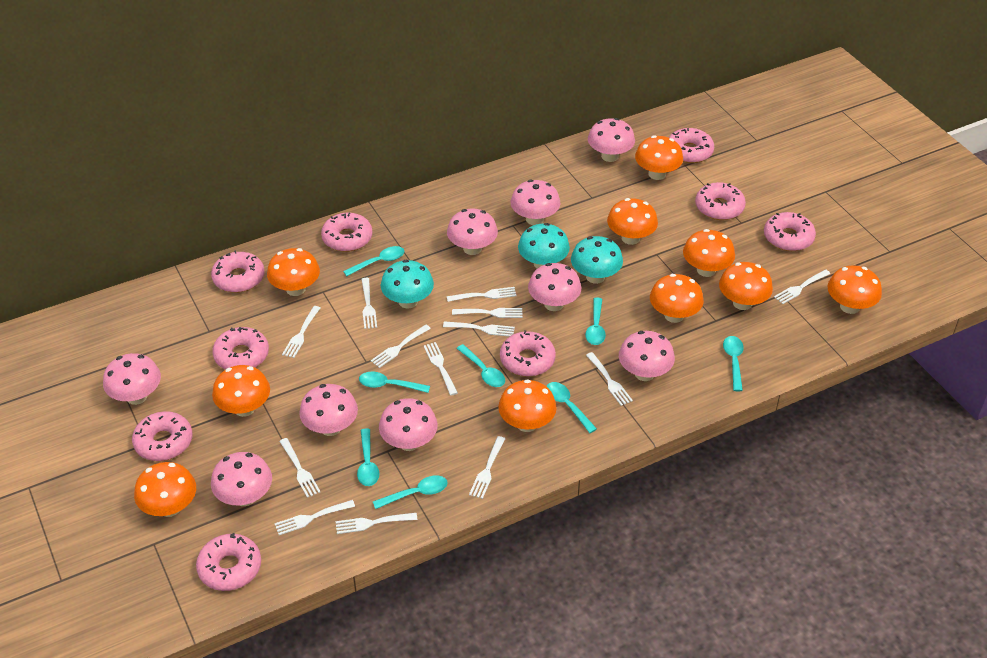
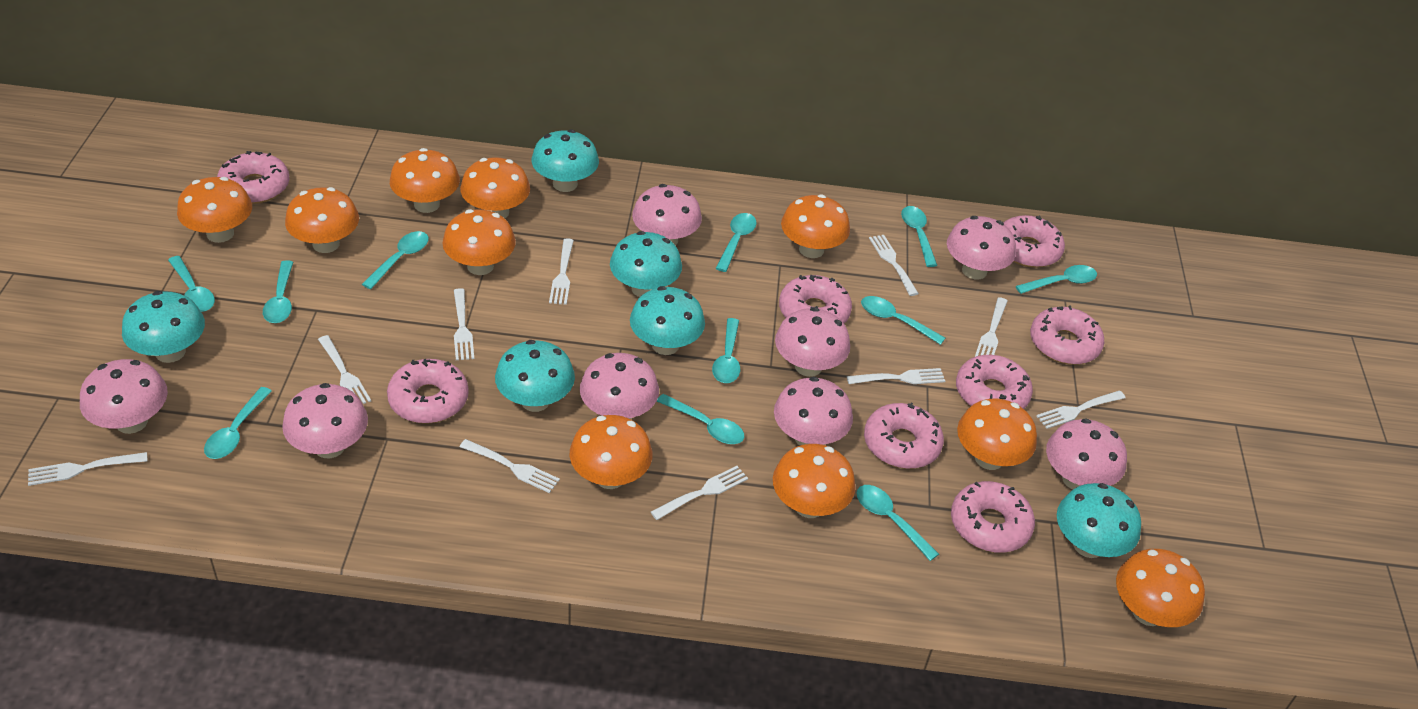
pink donut: [132,411,192,461] [196,533,261,591] [211,250,265,293] [213,327,269,370] [321,213,372,252] [500,330,556,377] [669,128,714,163] [695,182,746,220] [764,212,816,251] = 9 -> [217,151,289,204] [387,359,469,424] [779,275,852,323] [864,403,944,469] [951,481,1035,553] [956,355,1033,409] [1004,215,1065,268] [1030,305,1104,365] = 8
pink mushroom: [103,353,161,405] [211,452,272,506] [299,384,358,436] [379,398,438,451] [447,209,498,255] [511,179,560,225] [528,263,581,311] [588,118,635,162] [619,331,675,381] = 9 -> [80,359,168,434] [282,383,368,459] [580,353,659,419] [632,184,702,246] [774,377,853,446] [775,307,850,377] [947,216,1016,279] [1046,418,1127,489] = 8
turquoise mushroom: [381,260,434,309] [518,223,570,269] [571,236,623,284] = 3 -> [122,291,205,363] [495,340,575,412] [532,130,599,192] [610,231,682,297] [630,286,705,355] [1057,483,1141,558] = 6
turquoise spoon: [343,246,404,276] [357,428,379,486] [359,372,430,393] [373,476,448,509] [456,344,505,387] [546,382,597,433] [585,298,606,345] [723,336,744,391] = 8 -> [168,256,215,312] [204,387,272,459] [263,260,293,323] [362,231,429,289] [656,394,744,444] [712,318,740,383] [716,213,757,272] [856,485,939,561] [861,296,945,345] [901,206,938,267] [1016,265,1097,294] = 11
white fork: [275,500,355,535] [279,438,321,498] [282,306,320,358] [336,513,417,534] [362,278,377,329] [371,325,431,368] [423,342,458,396] [443,322,515,337] [447,287,517,302] [452,308,522,318] [469,436,505,499] [586,352,633,406] [774,270,830,304] = 13 -> [28,452,148,486] [318,335,371,404] [454,288,474,360] [460,439,560,493] [549,238,574,305] [651,466,748,520] [847,368,945,384] [869,235,919,296] [975,297,1008,357] [1036,391,1126,429] = 10

